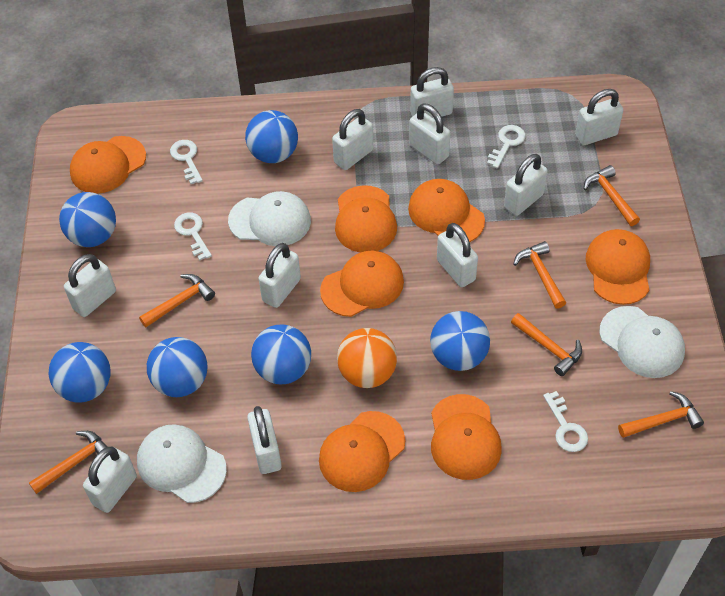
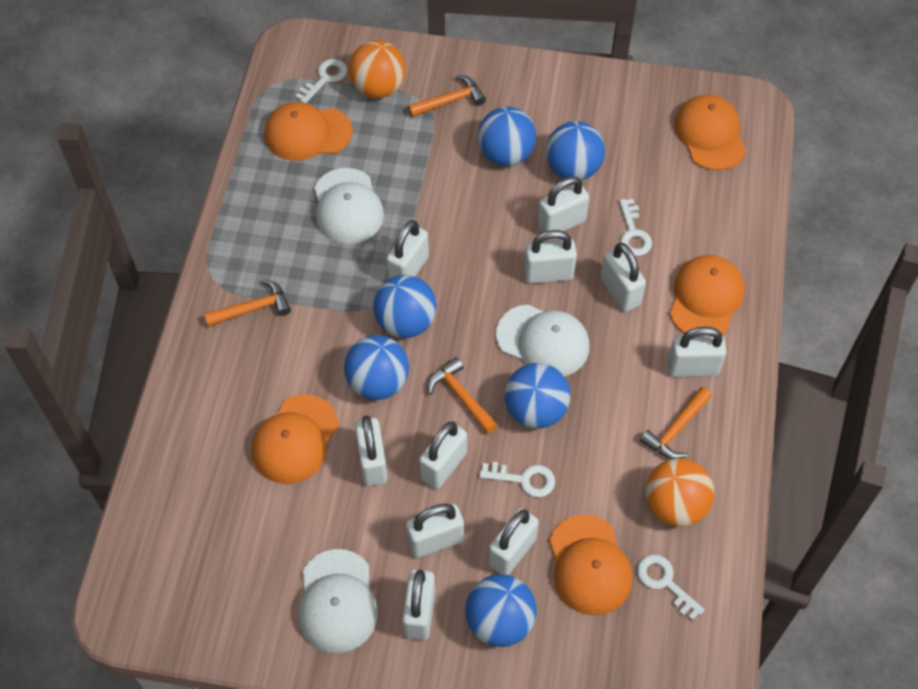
orange ball: [337,328,397,388] = 1 -> [349,40,406,98] [645,458,714,527] = 2
orange cap: [70,136,146,193] [319,411,405,492] [320,251,404,317] [335,185,397,253] [408,179,485,242] [431,394,502,480] [586,229,650,305] = 7 -> [252,394,339,484] [265,102,353,161] [549,514,633,615] [670,255,745,336] [674,95,746,170] = 5
orange hammer: [29,431,108,494] [139,274,215,327] [511,313,582,376] [513,241,566,309] [584,165,640,226] [618,391,704,438] = 6 -> [204,279,291,327] [408,75,486,117] [428,357,498,434] [640,387,712,459] = 4

